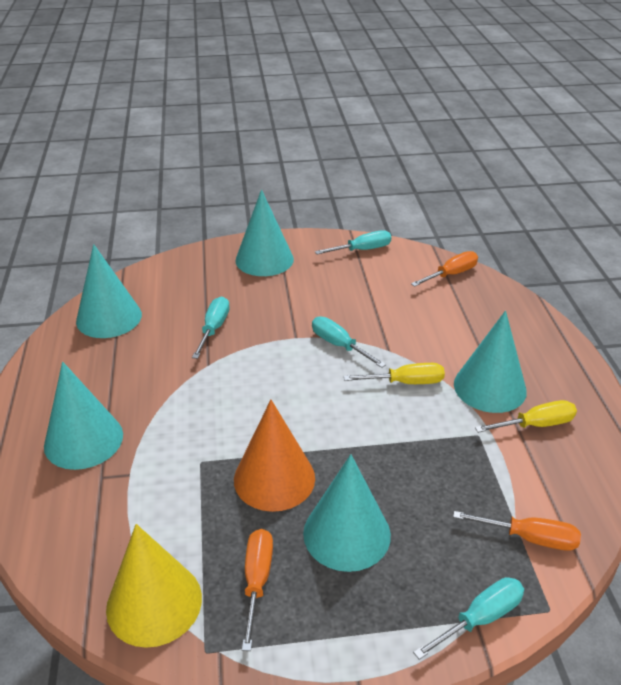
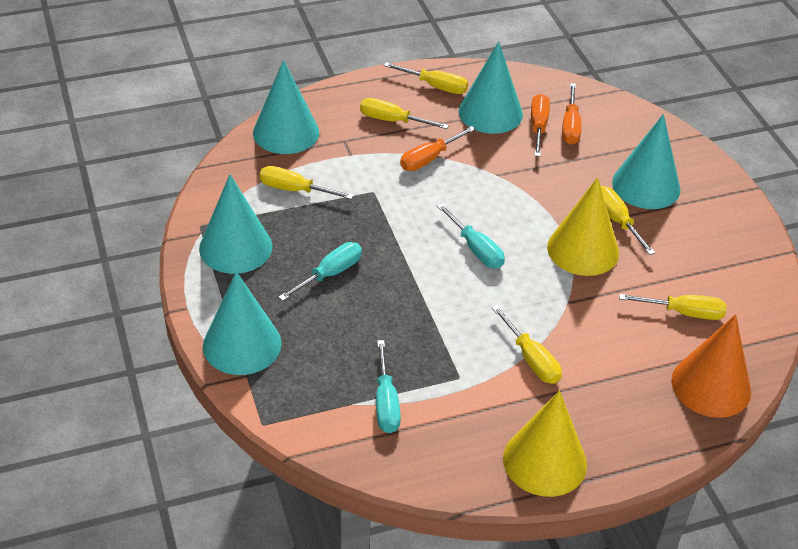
turquoise screwdriver: [192,297,230,359] [312,317,386,368] [315,230,391,254] [413,577,524,660] = 4 -> [278,242,362,301] [376,340,401,433] [436,203,505,268] = 3
yellow cone: [106,524,202,648] = 1 -> [503,390,587,497] [547,177,619,276] = 2
yellow screwdriver: [344,363,445,384] [475,400,577,433] = 2 -> [260,166,354,200] [360,98,449,129] [383,62,468,94] [492,305,562,384] [601,186,655,255] [619,294,727,320] = 6

